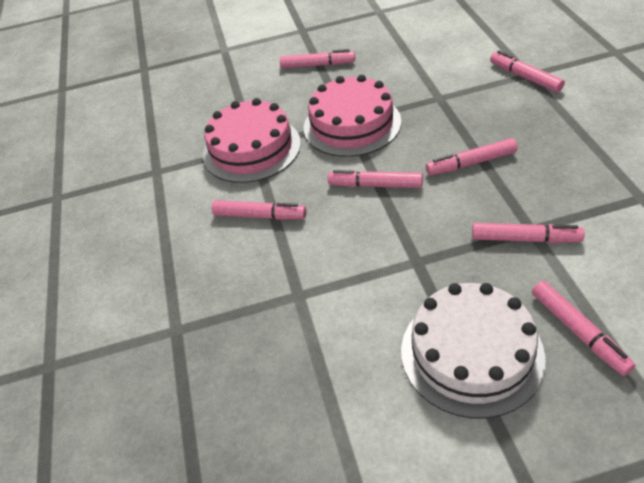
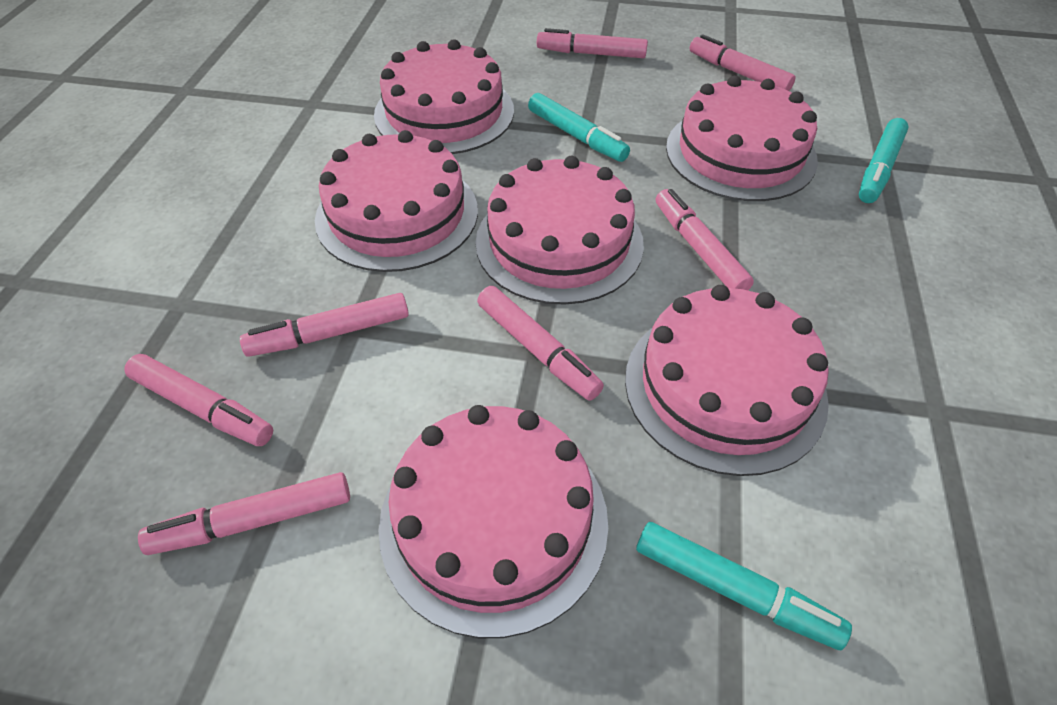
pink cake: [203,98,301,183] [304,75,401,157] = 2 -> [315,130,478,272] [374,39,514,154] [379,405,608,638] [475,156,644,305] [625,285,829,476] [666,76,818,201] = 6
turquoise marker: none = 0 -> [528,93,630,162] [636,522,852,650] [859,118,909,203] = 3
white cake: [401,283,546,419] = 1 -> none = 0

